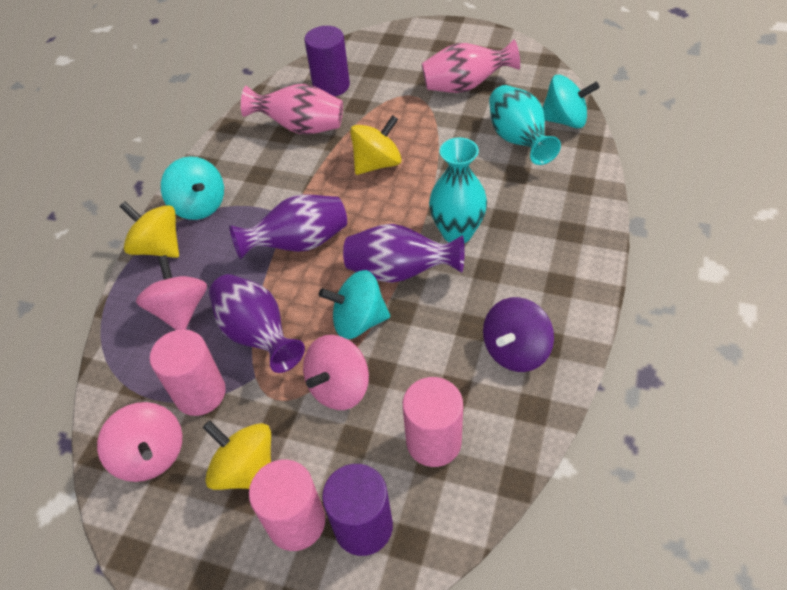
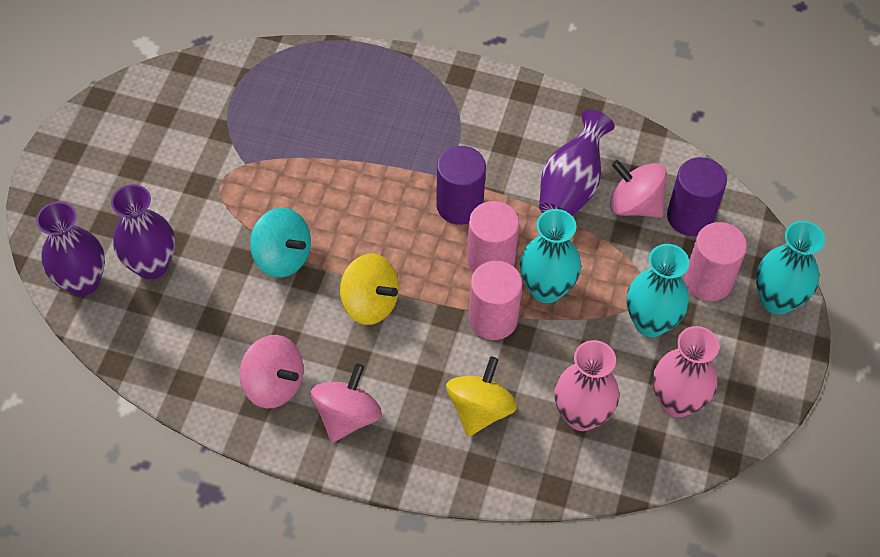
purple spinning top: [483,297,554,372] = 1 -> none = 0
turquoise spinning top: [161,156,224,220] [319,270,390,339] [542,75,600,128] = 3 -> [250,207,311,278] = 1
turquoise vase: [429,137,487,243] [489,85,561,165] = 2 -> [520,209,581,303] [626,244,689,337] [756,221,825,315] = 3
yellow spinning top: [119,201,179,258] [203,421,271,490] [350,115,402,175] = 3 -> [340,254,399,325] [446,356,517,437] = 2

